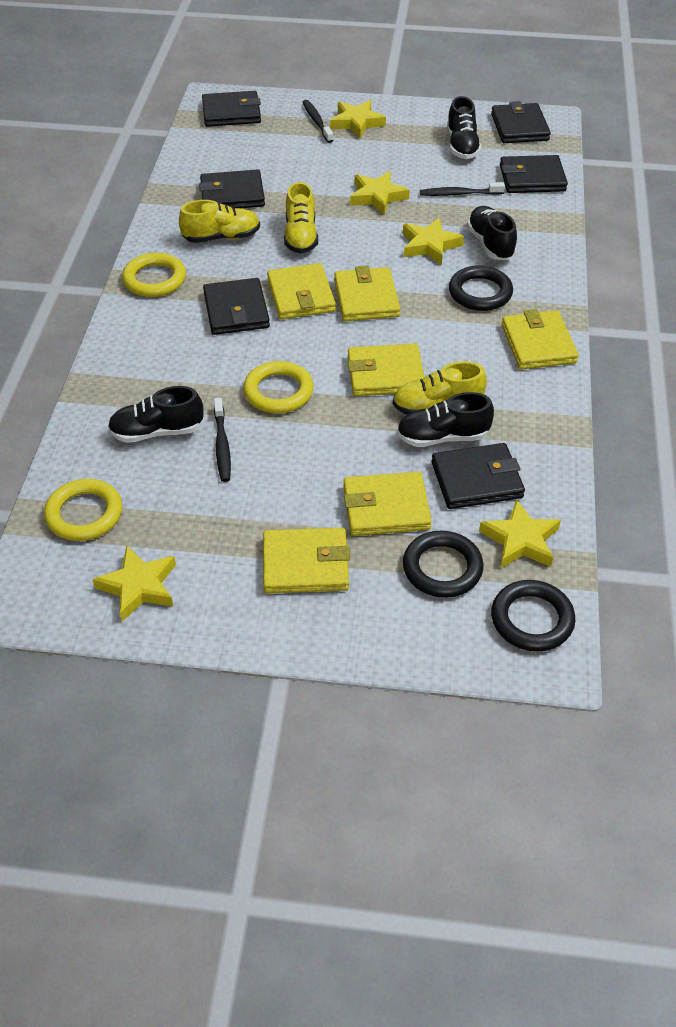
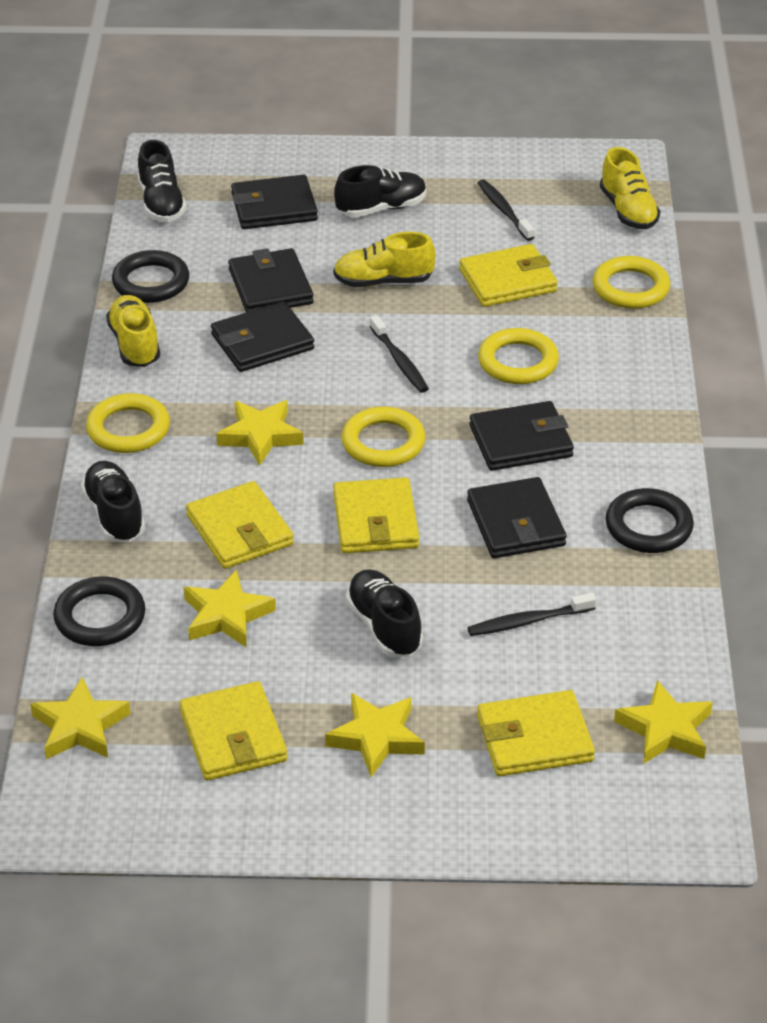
black wallet: [199,170,265,208] [202,91,261,127] [203,278,270,335] [431,443,525,509] [491,101,551,143] [500,155,568,193] = 6 -> [211,301,314,372] [228,248,314,312] [231,175,318,229] [467,477,567,558] [469,401,574,471] = 5
yellow ring: [44,479,122,541] [122,252,186,297] [243,361,314,413] = 3 -> [86,393,170,453] [341,407,426,467] [478,328,559,384] [593,256,670,309] = 4
yellow wallet: [263,528,350,594] [267,263,336,319] [334,265,400,321] [344,472,432,536] [348,344,425,396] [502,309,579,370] = 6 -> [179,681,288,781] [186,481,294,569] [333,477,419,553] [459,244,558,307] [477,690,595,776] = 5

